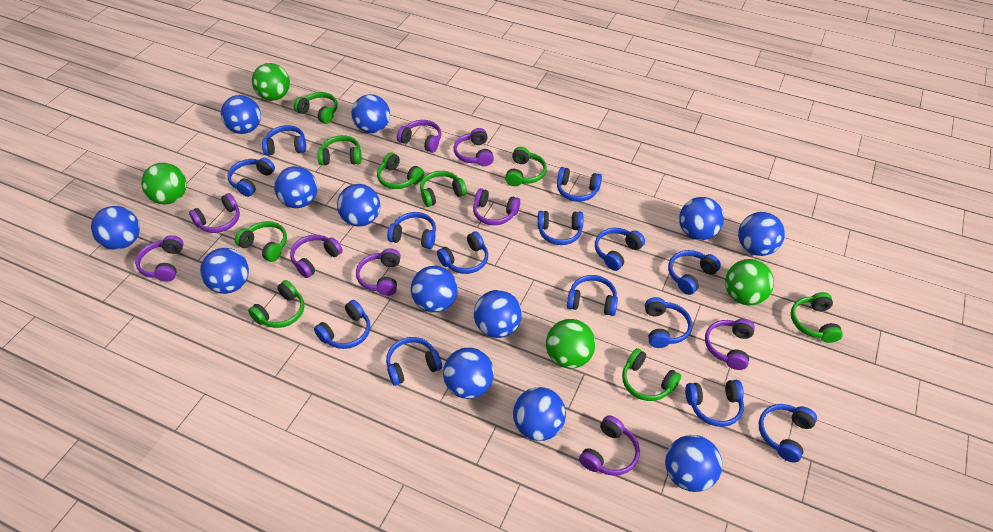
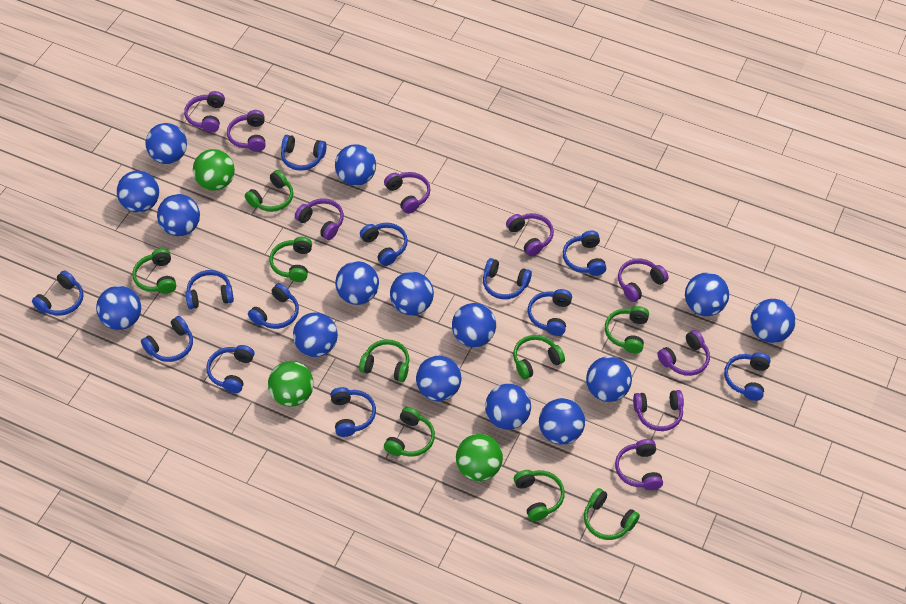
blue ball: [91,206,140,250] [200,248,249,294] [221,95,261,134] [274,166,317,208] [337,184,380,227] [351,94,390,133] [411,266,458,313] [443,347,494,399] [474,290,522,338] [513,387,566,441] [665,435,722,492] [679,197,724,240] [738,212,785,256] = 13 -> [96,286,141,330] [117,171,159,213] [145,123,187,164] [157,194,200,236] [293,312,338,357] [335,144,376,186] [335,261,379,305] [390,272,434,315] [416,356,461,401] [452,303,496,347] [485,384,531,430] [539,398,585,445] [586,356,632,402] [685,273,729,316] [750,299,796,343] = 15
blue headphones: [227,158,275,197] [262,125,306,155] [314,300,370,349] [386,337,442,386] [387,212,436,249] [437,231,488,274] [538,211,583,245] [557,167,602,202] [567,275,618,316] [595,228,645,271] [645,297,692,348] [668,250,721,295] [685,380,744,427] [759,404,817,463] = 14 -> [32,270,84,316] [141,316,193,362] [186,270,234,309] [206,345,255,393] [248,283,299,329] [281,135,327,171] [330,387,376,437] [360,223,408,266] [483,258,532,299] [528,289,572,336] [563,231,606,276] [724,352,771,401] = 12
green ball: [141,163,187,204] [252,63,290,101] [546,319,595,369] [725,259,774,305] = 4 -> [193,149,235,191] [268,361,314,407] [456,434,503,481] = 3

